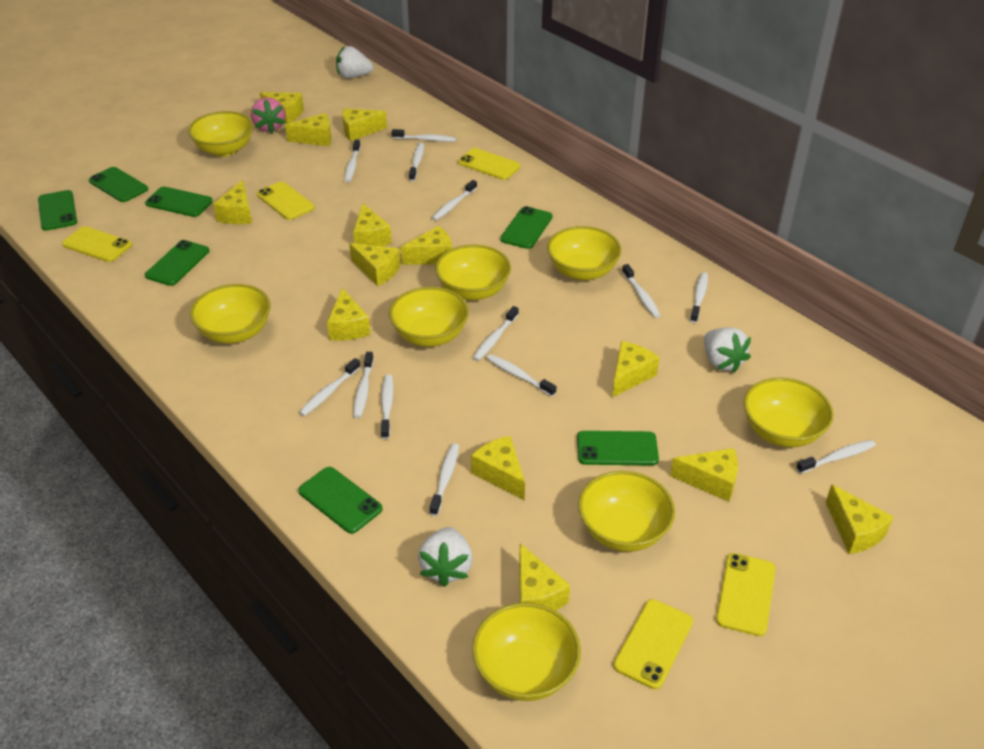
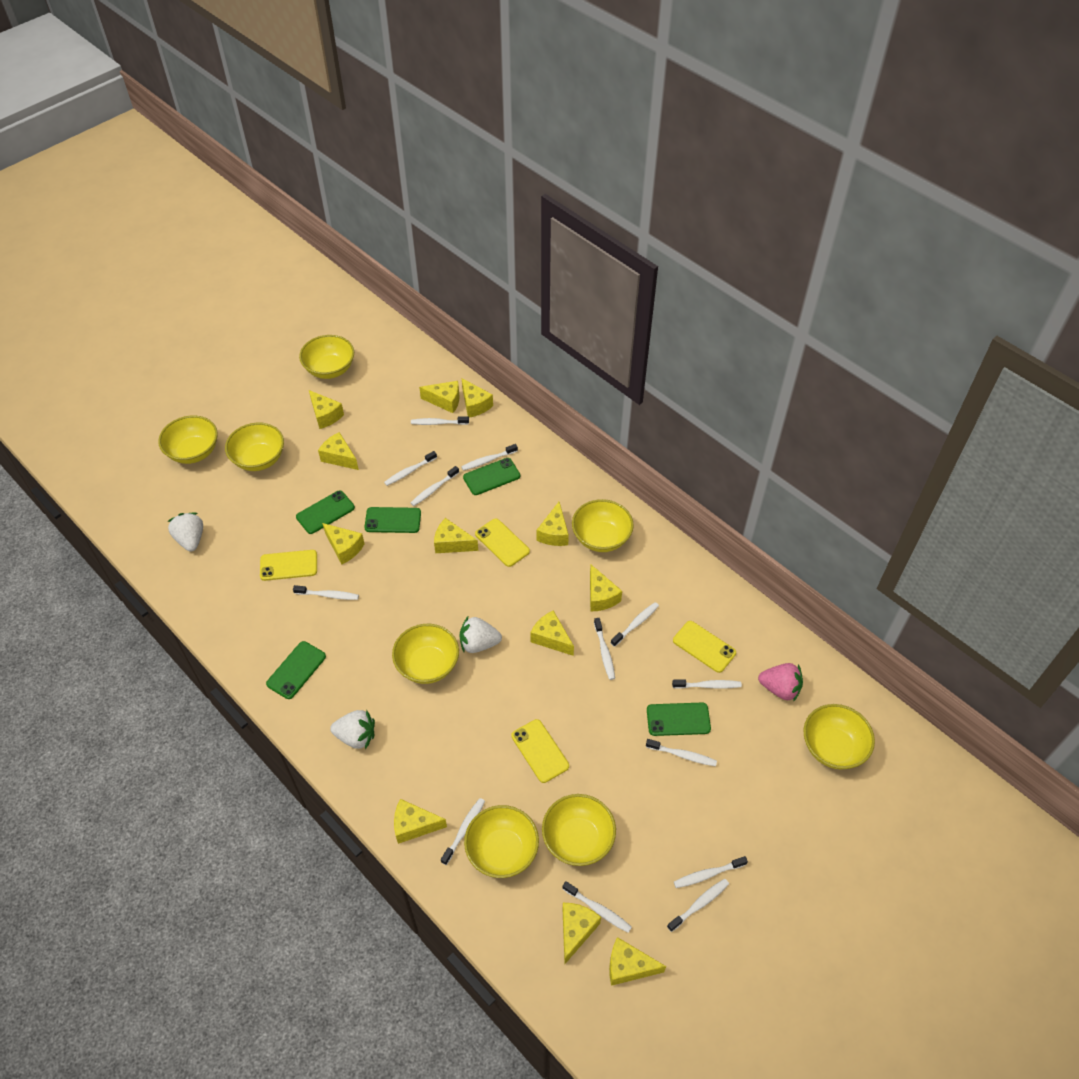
green phone: [38,190,77,231] [89,167,148,202] [145,187,213,217] [145,240,209,286] [298,467,382,534] [500,206,553,249] [577,431,659,466] = 7 -> [266,641,326,699] [296,490,355,534] [365,507,421,533] [463,458,520,495] [647,703,711,736] = 5
yellow cheese: [213,180,252,224] [260,92,304,124] [285,113,332,146] [327,288,371,341] [342,108,387,141] [349,243,400,286] [353,204,392,246] [401,226,452,265] [471,436,525,500] [519,544,570,611] [612,341,659,398] [670,448,738,502] [826,484,893,554] = 13 -> [309,390,344,429] [318,432,359,470] [322,523,364,565] [394,799,447,844] [419,381,460,413] [434,518,478,553] [462,378,493,418] [530,610,574,656] [537,502,569,546] [562,903,601,964] [590,565,622,612] [609,937,666,986] = 12
yellow phone: [62,226,132,262] [257,181,314,220] [458,148,520,180] [613,599,693,689] [716,553,775,636] = 5 -> [260,550,317,581] [475,519,530,567] [511,719,569,783] [673,621,736,673] = 4

